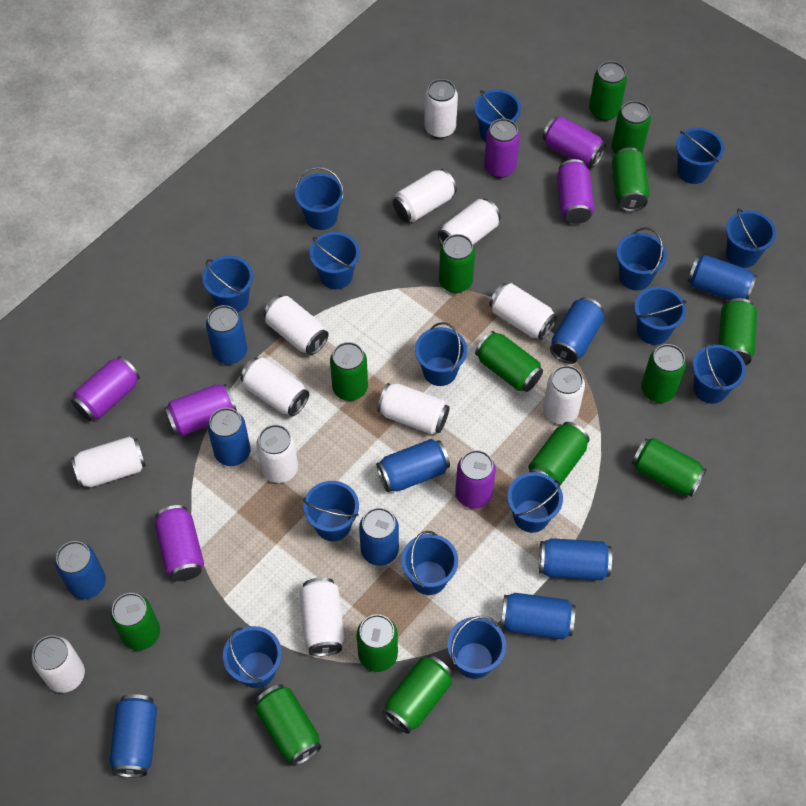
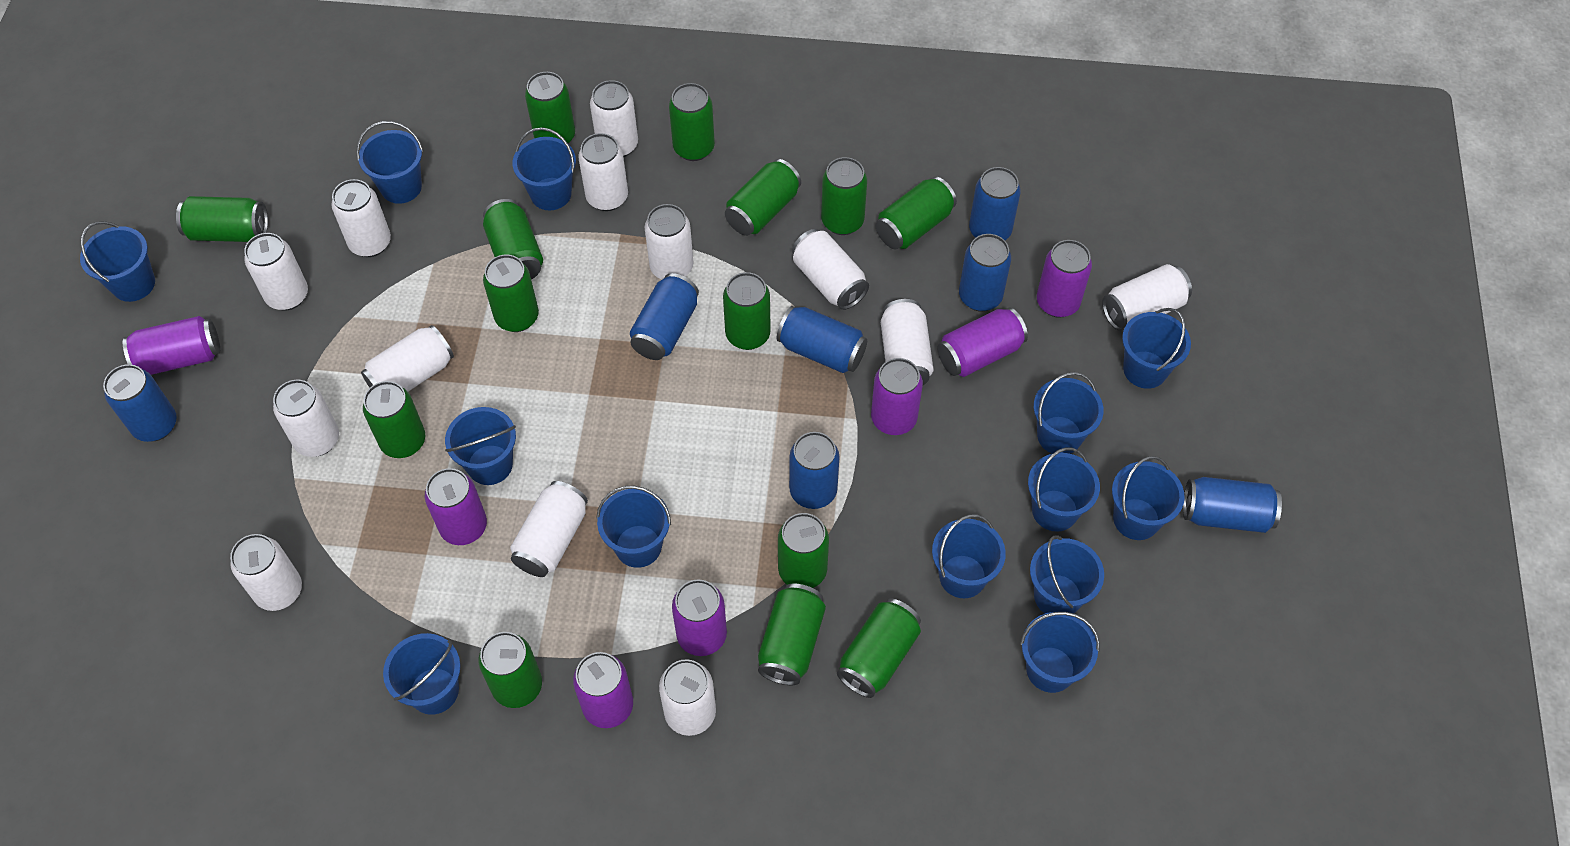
blue bucket: [202,256,253,312] [223,626,282,688] [295,167,344,230] [303,481,359,541] [309,232,360,289] [401,531,458,595] [415,322,467,386] [447,616,506,679] [474,89,521,142] [507,472,563,533] [616,227,667,290] [634,287,687,345] [676,128,724,184] [692,342,746,404] [726,208,776,268] = 15 -> [80,221,155,302] [356,121,423,204] [383,633,461,715] [445,407,516,485] [513,127,576,210] [597,486,671,568] [932,514,1006,598] [1020,612,1100,693] [1028,448,1100,532] [1030,535,1104,613] [1034,372,1104,454] [1112,456,1185,540] [1122,308,1191,389] = 13
blue can: [55,541,106,599] [110,694,157,777] [206,305,247,364] [208,408,251,466] [359,508,399,566] [376,439,450,492] [500,593,576,640] [539,538,612,580] [550,297,604,364] [687,255,757,300] = 10 -> [103,364,177,442] [630,273,699,360] [777,306,867,373] [789,432,840,509] [959,234,1011,312] [969,167,1021,240] [1183,477,1282,533] = 7
white can: [32,635,85,693] [71,437,146,487] [240,357,309,416] [256,425,298,483] [263,295,329,355] [300,577,344,656] [377,383,450,434] [393,169,457,222] [424,79,458,139] [438,199,501,245] [489,283,557,340] [543,365,585,424] = 12 -> [230,534,302,611] [244,233,308,311] [273,380,339,457] [332,179,391,257] [361,325,454,391] [510,481,588,577] [578,133,628,211] [590,80,638,157] [645,204,693,280] [659,659,716,736] [792,229,869,310] [881,299,933,385] [1102,264,1192,331] = 13

